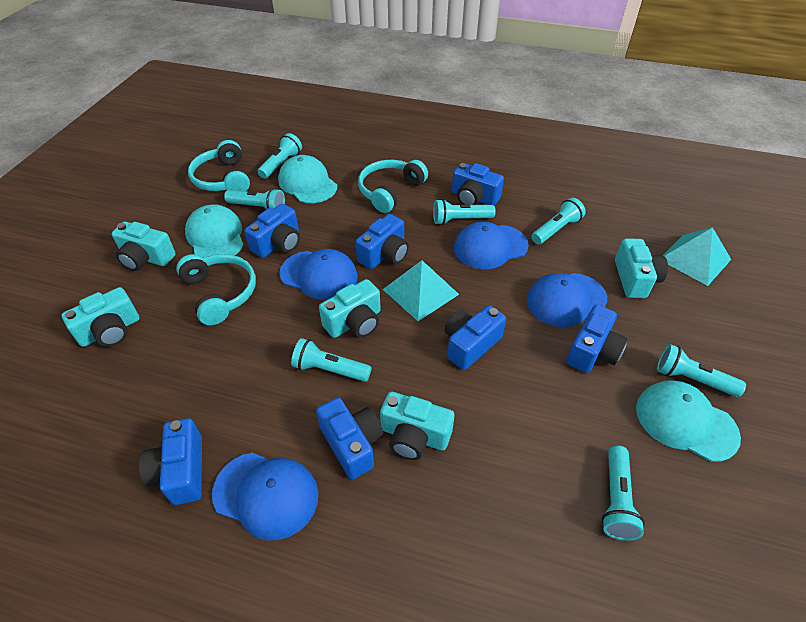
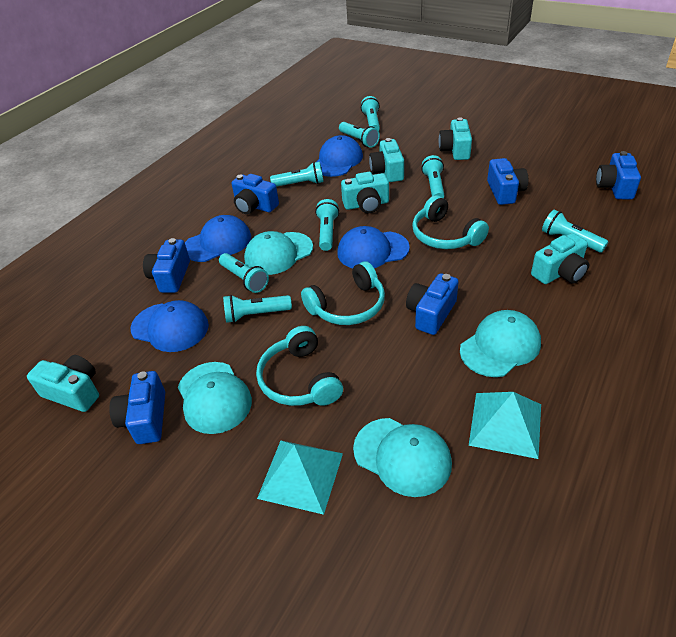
blue camera: [139,418,202,505] [245,204,300,258] [316,398,383,479] [355,214,409,269] [444,305,506,370] [452,163,504,206] [566,305,628,373] = 7 -> [109,371,165,444] [143,238,190,293] [231,174,279,214] [406,273,459,335] [487,158,528,205] [596,151,641,199] = 6
turquoise cap: [185,204,244,258] [278,155,337,203] [636,380,741,462] = 3 -> [178,362,252,434] [244,231,313,275] [353,418,452,497] [460,310,541,377] = 4
turquoise flashlight: [224,188,285,209] [257,133,302,179] [291,338,372,382] [433,199,495,225] [531,198,586,244] [601,446,645,541] [657,344,746,397] = 7 -> [219,253,269,293] [223,295,292,323] [270,162,324,187] [315,199,339,251] [339,122,380,148] [361,96,380,131] [421,155,444,198] [542,210,608,253] = 8

